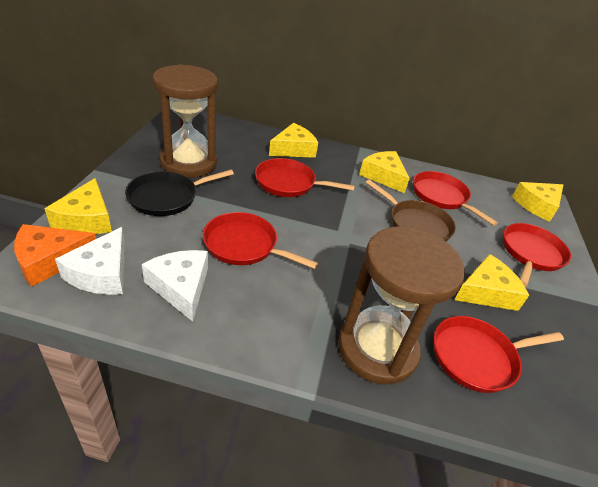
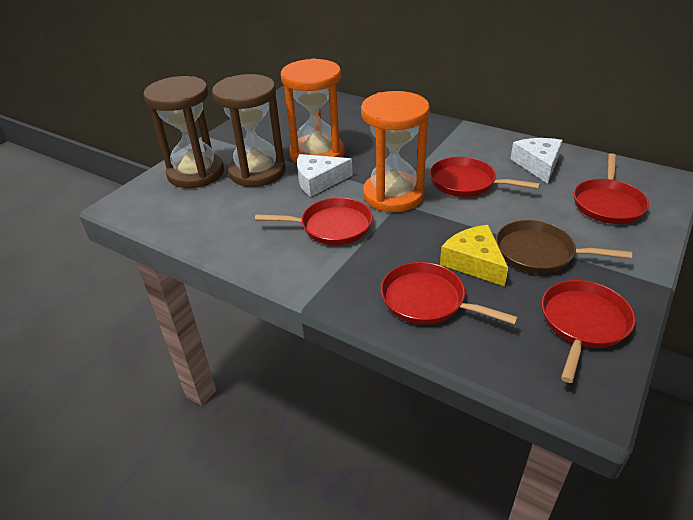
black pan: [125,170,234,216] = 1 -> none = 0
orange cheese: [14,224,96,287] = 1 -> none = 0
orange hourglass: none = 0 -> [281,58,345,164] [361,91,430,212] = 2
yellow cheese: [44,178,112,234] [269,123,318,158] [359,151,410,193] [454,254,529,311] [512,182,563,222] = 5 -> [440,225,508,286] = 1

